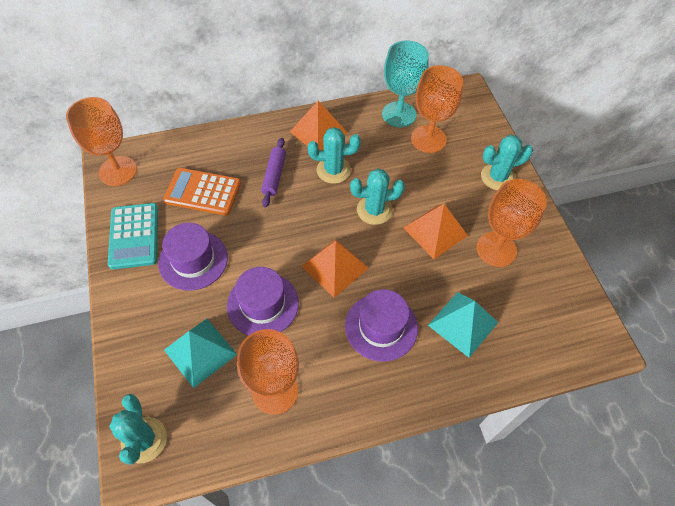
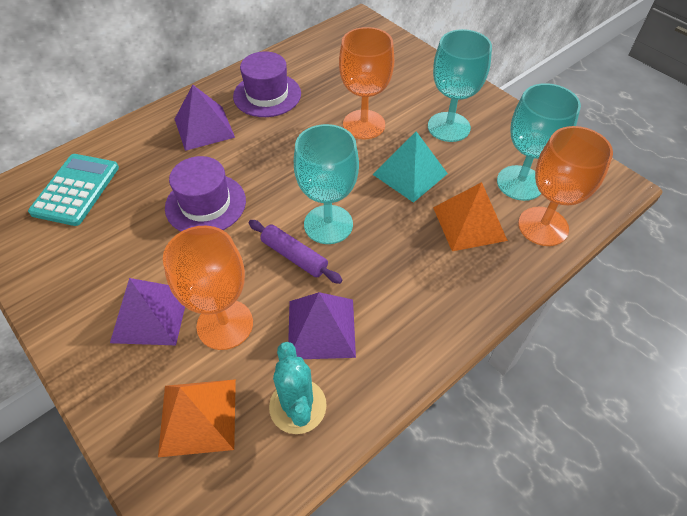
orange calculator: [163,168,241,215] = 1 -> none = 0
orange goblet: [66,97,137,186] [237,329,299,415] [411,65,463,153] [476,179,547,267] = 4 -> [163,226,253,350] [339,27,394,139] [518,126,613,246] = 3
orange pyramid: [290,101,348,150] [301,239,369,298] [403,204,468,259] = 3 -> [158,379,236,457] [433,182,508,251] = 2
purple hat: [158,223,228,291] [227,267,299,336] [345,289,418,362] = 3 -> [165,156,246,232] [233,51,301,117] = 2
purple pyramid: none = 0 -> [110,278,185,345] [175,85,235,151] [288,292,356,359] = 3
turquoise cactus: [109,394,167,465] [308,127,361,184] [350,168,405,225] [481,135,533,190] = 4 -> [269,342,327,434] = 1
turquoise goblet: [382,40,429,128] = 1 -> [294,124,359,244] [428,29,492,142] [497,83,581,201] = 3
turquoise pyramid: [164,319,237,388] [428,292,498,358] = 2 -> [372,131,448,203] = 1

